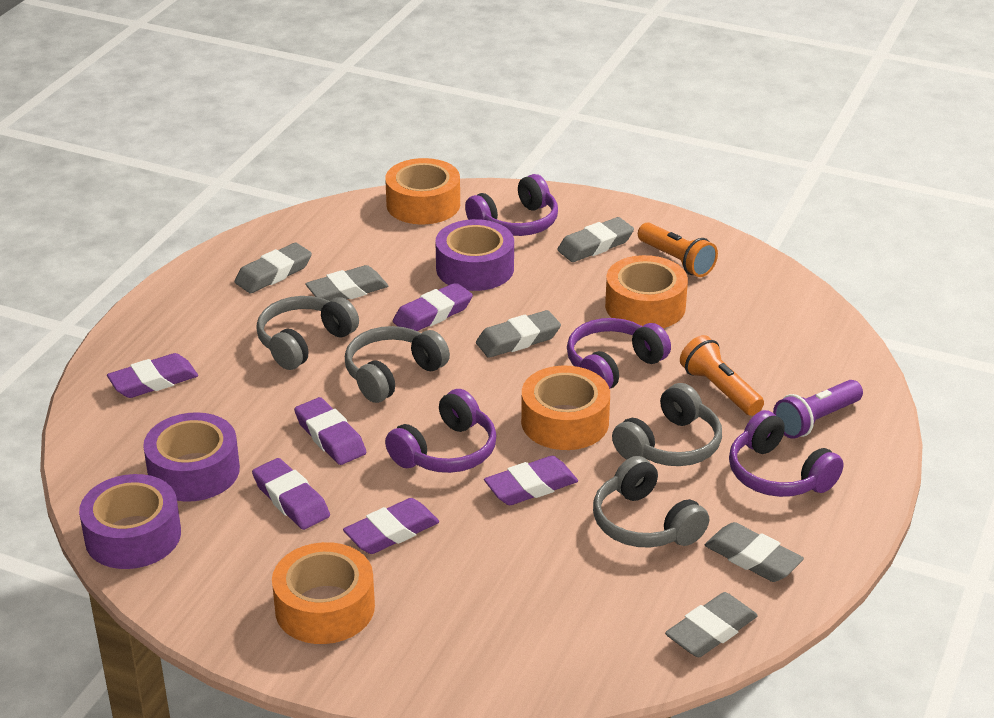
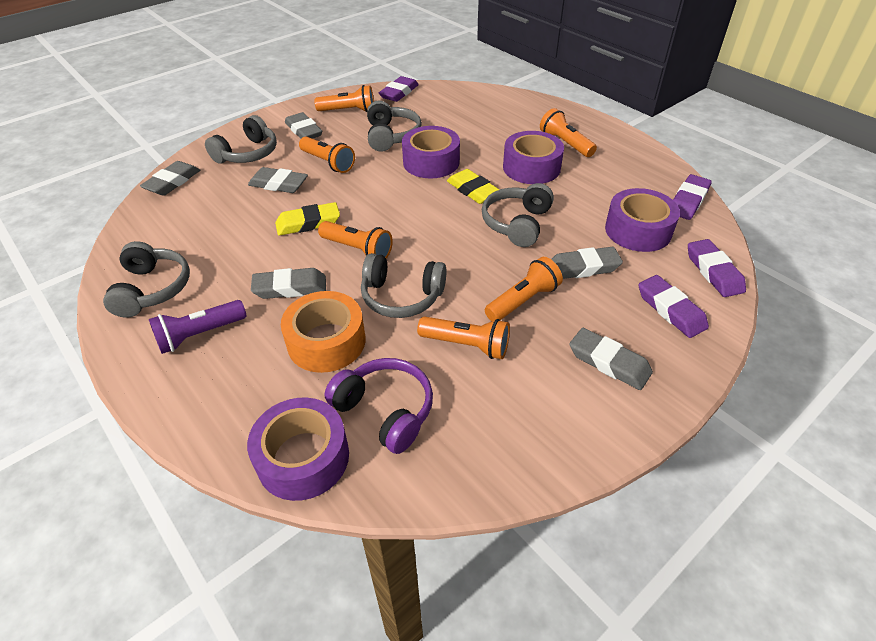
grey headphones: [256,296,359,370] [345,326,450,403] [593,456,709,548] [612,383,722,466] = 4 -> [103,241,190,317] [205,115,277,164] [361,253,446,318] [367,100,422,152] [482,183,554,247] = 5
orange flashlight: [638,223,718,277] [680,335,764,416] = 2 -> [299,137,355,173] [314,85,374,112] [318,221,393,258] [417,316,510,359] [485,257,563,321] [540,108,597,157] = 6
orange tape: [272,542,375,644] [385,158,460,224] [521,366,610,450] [605,255,688,328] = 4 -> [281,291,365,373] = 1
purple eraser: [107,353,198,398] [252,458,330,530] [294,397,366,465] [343,498,439,554] [393,282,473,331] [484,456,578,505] = 6 -> [379,76,419,102] [638,275,709,338] [673,174,712,220] [688,239,746,297] = 4
purple headphones: [385,389,497,473] [465,174,558,236] [567,318,671,389] [729,410,844,497] = 4 -> [324,358,433,454] = 1
purple tape: [79,474,181,569] [143,412,240,502] [435,219,514,291] = 3 -> [247,398,349,501] [402,126,460,178] [503,131,564,184] [605,188,680,252] = 4
yellow eraser: none = 0 -> [275,202,340,236] [447,169,499,204] = 2

